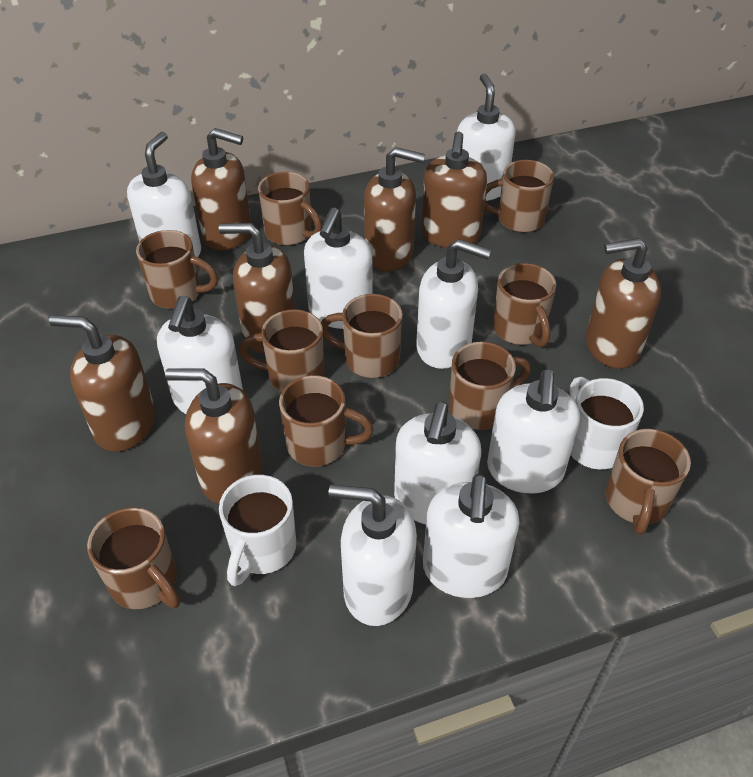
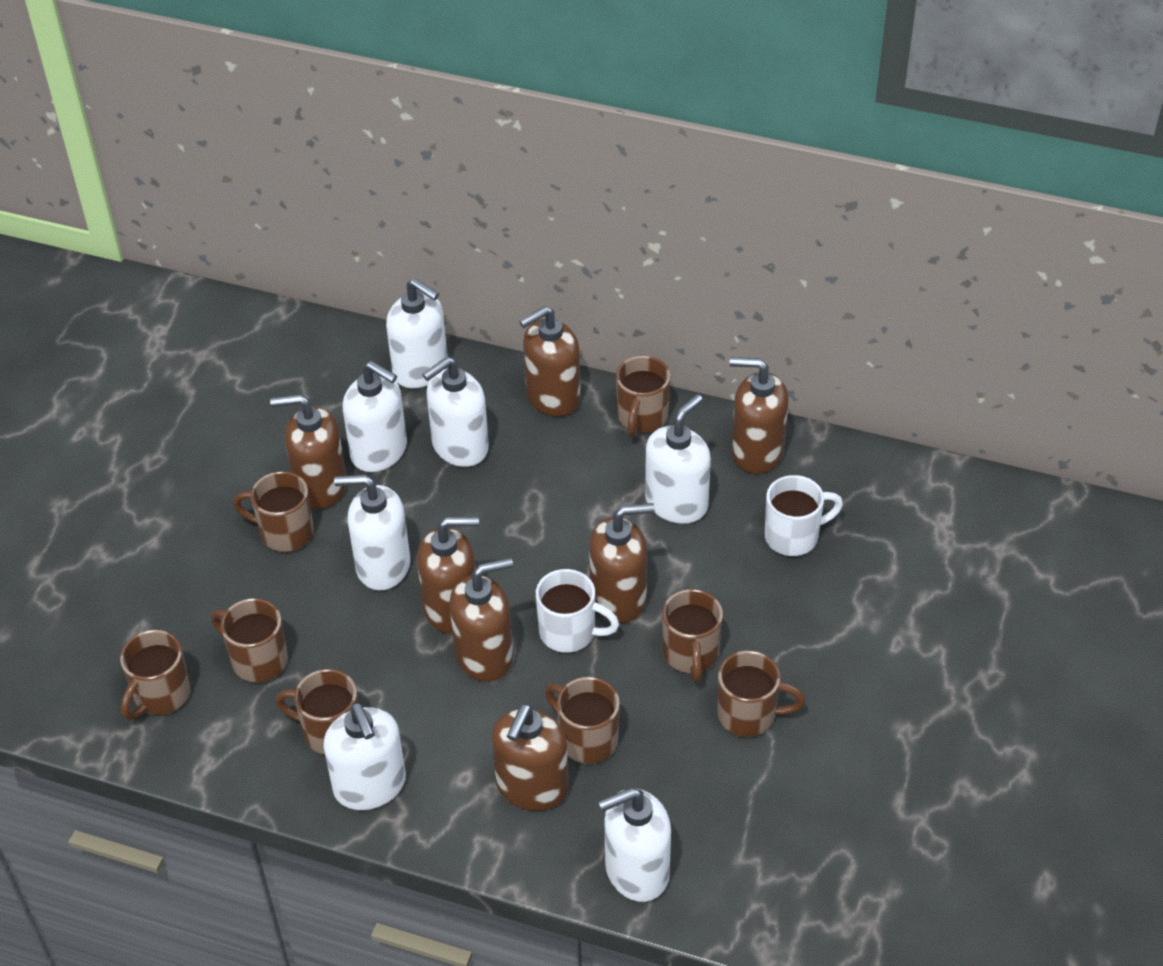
brown mug: [87,507,180,609] [136,230,218,309] [239,309,324,392] [258,172,322,246] [279,375,374,467] [321,294,403,378] [449,342,531,430] [484,160,554,233] [493,263,556,347] [606,429,691,535] = 10 -> [120,630,191,720] [211,598,288,682] [233,471,314,552] [275,669,358,755] [545,677,620,764] [616,356,670,437] [662,589,723,682] [717,651,805,737] = 8
white soap dispenser: [127,132,201,257] [157,296,243,414] [304,208,373,329] [329,485,417,626] [394,402,481,524] [416,239,491,369] [423,474,519,598] [457,74,516,201] [487,370,580,494] = 9 -> [324,703,406,810] [334,474,410,591] [343,361,407,472] [386,278,447,388] [422,357,489,467] [598,788,671,902] [645,394,711,524] = 7

